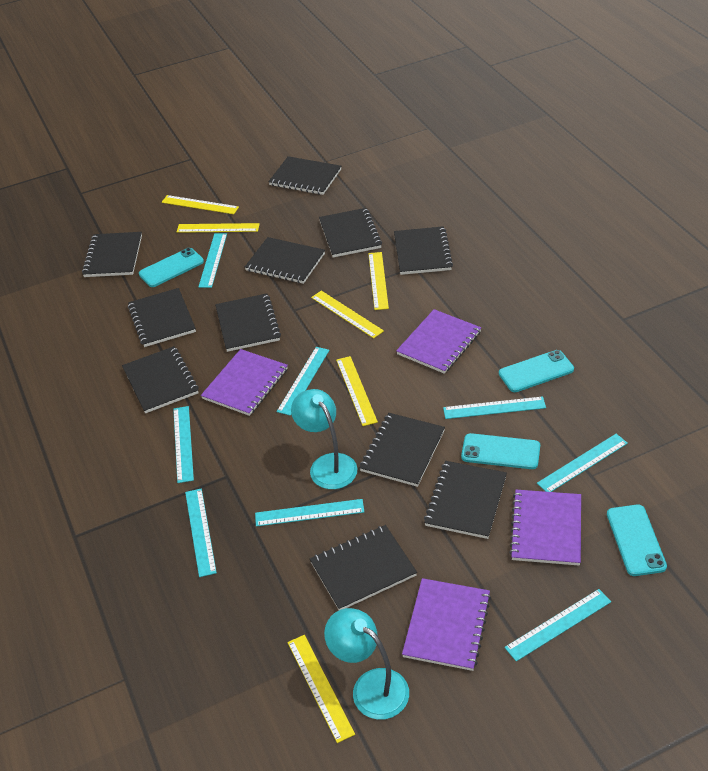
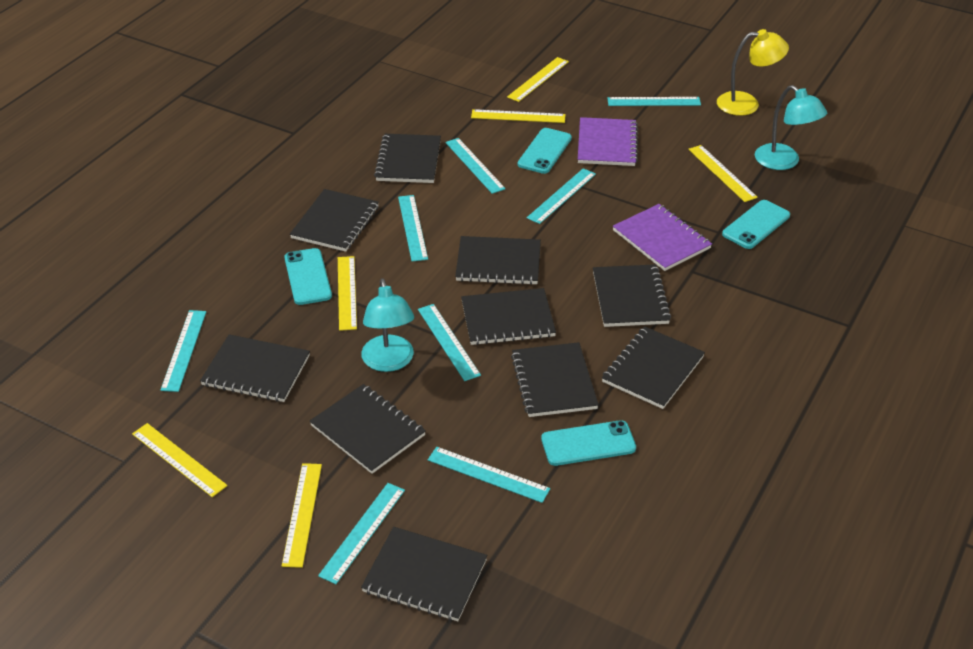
black notebook: [82,232,142,277] [122,346,199,413] [128,288,196,347] [215,293,281,352] [245,237,325,284] [268,156,341,195] [310,525,417,610] [319,208,382,257] [359,413,445,487] [394,226,453,275] [424,461,507,539] = 11 -> [200,334,310,402] [290,189,379,252] [310,384,426,474] [361,527,487,621] [374,134,441,183] [455,236,541,285] [461,288,556,345] [511,342,599,417] [593,264,671,327] [602,326,705,409] = 10
purple notebook: [201,349,288,416] [396,309,481,374] [402,578,491,671] [509,490,581,565] = 4 -> [578,117,638,166] [613,204,712,271] = 2
yellow lamp: none = 0 -> [717,29,789,116] = 1

